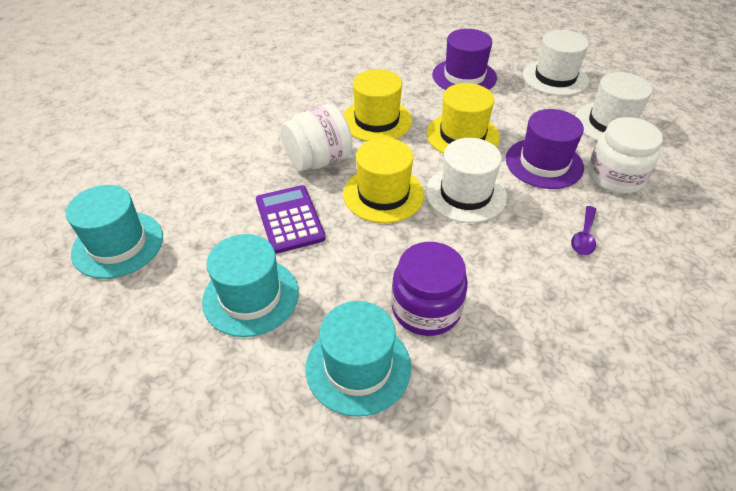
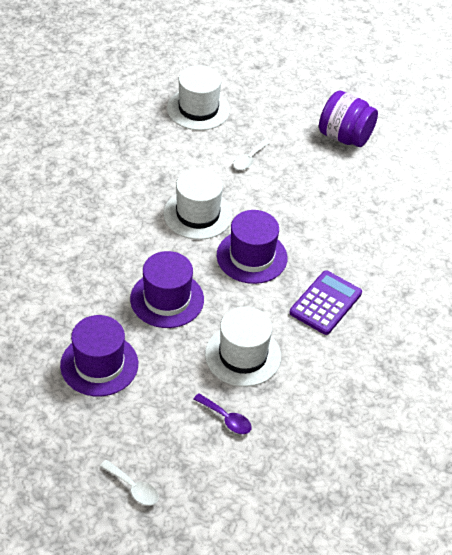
purple hat: [432,29,497,90] [506,109,584,189] = 2 -> [60,315,138,396] [130,251,204,328] [217,210,287,284] = 3
turquoise hat: [66,185,163,279] [202,234,299,337] [306,301,411,417] = 3 -> none = 0
white jar: [281,104,352,171] [588,117,663,194] = 2 -> none = 0
white spoon: none = 0 -> [100,460,159,506] [233,139,271,170] = 2
yellow hat: [343,69,412,141] [343,138,424,223] [427,83,500,154] = 3 -> none = 0

